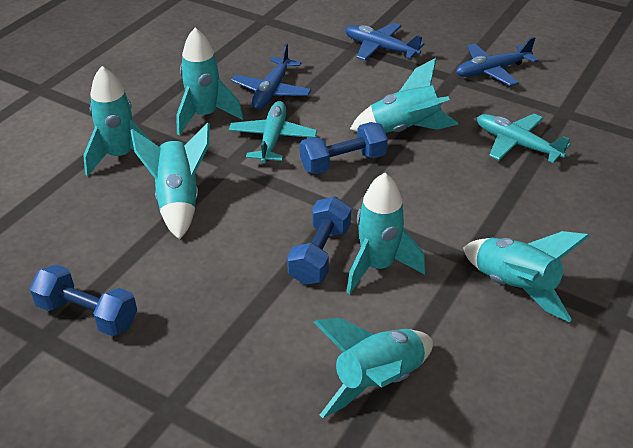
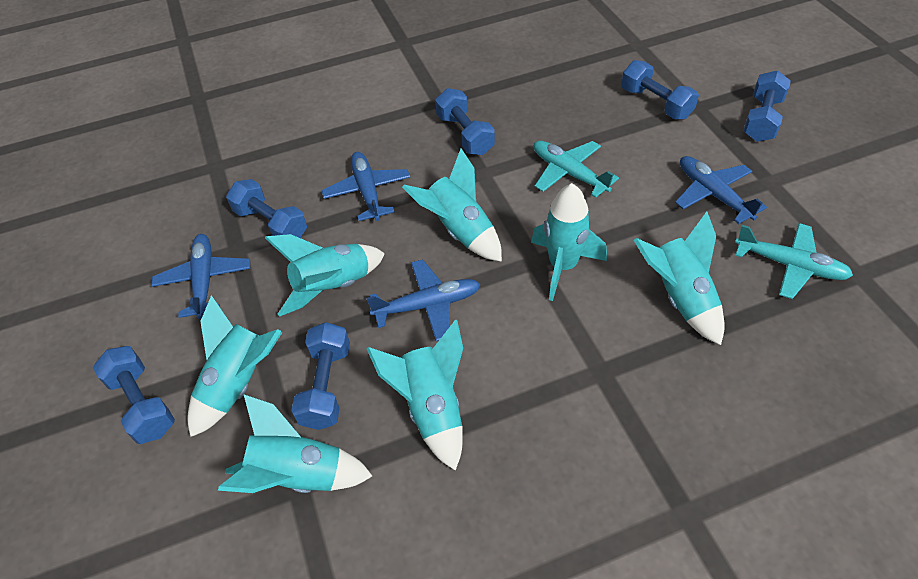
blue dumbbell: [29,264,137,336] [287,196,351,285] [300,122,388,174] = 3 -> [93,346,175,444] [226,179,307,238] [291,322,350,430] [435,88,495,155] [621,60,699,120] [743,70,791,142] = 6
blue plane: [231,43,312,110] [345,23,424,60] [456,37,538,86] = 3 -> [151,234,250,319] [321,152,410,221] [366,259,481,341] [675,156,767,224] = 4

